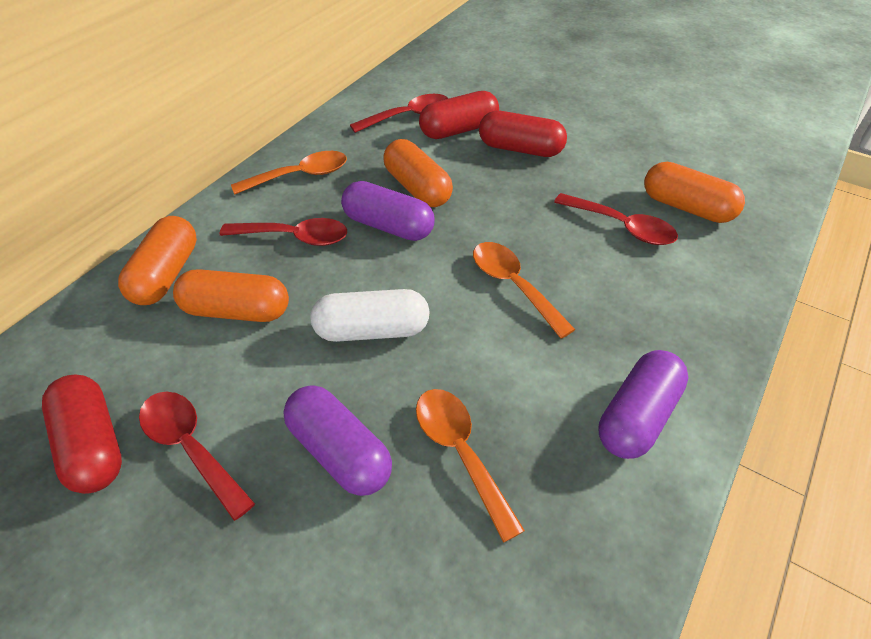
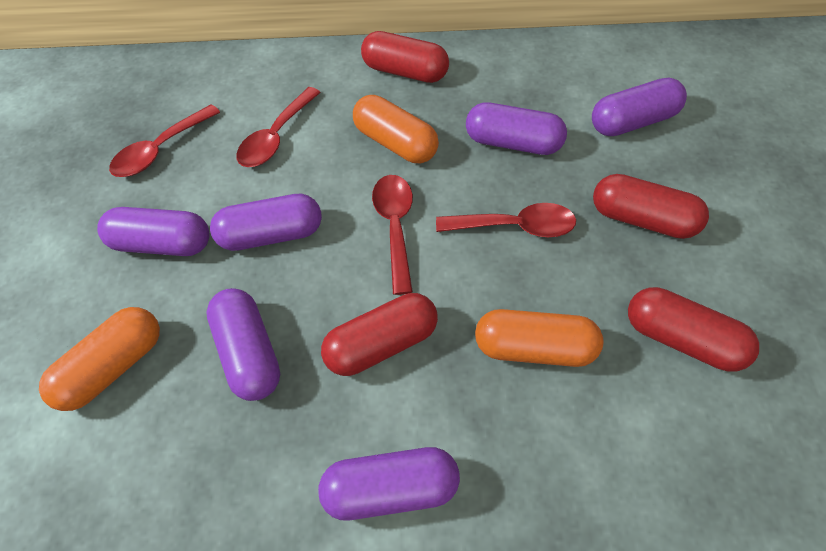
orange capsule: [118,216,197,305] [173,269,289,322] [383,139,453,207] [644,162,745,223] = 4 -> [39,307,160,411] [353,95,439,163] [475,309,603,367] = 3
orange spoon: [231,151,347,195] [416,389,525,543] [473,242,576,339] = 3 -> none = 0
purple capsule: [283,386,392,496] [341,181,435,241] [599,350,688,459] = 3 -> [97,207,209,256] [206,288,280,401] [210,194,322,251] [318,447,460,520] [466,102,567,155] [592,78,687,136] = 6
red capsule: [42,375,122,494] [419,91,499,139] [479,111,567,157] = 3 -> [321,293,438,376] [361,31,449,83] [593,174,709,239] [628,287,759,372] = 4
white capsule: [311,289,430,342] = 1 -> none = 0

